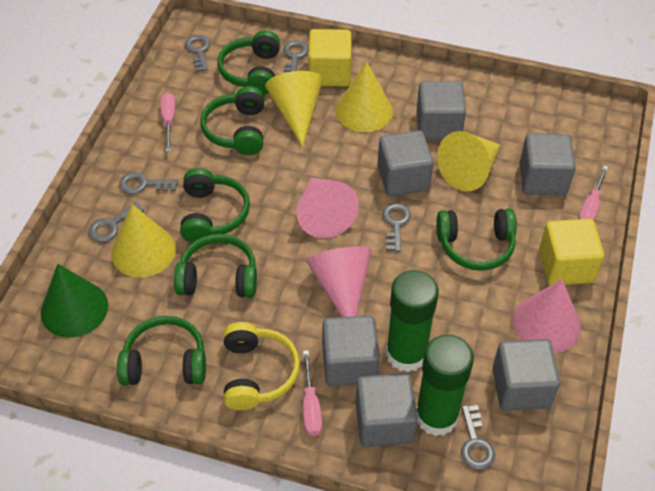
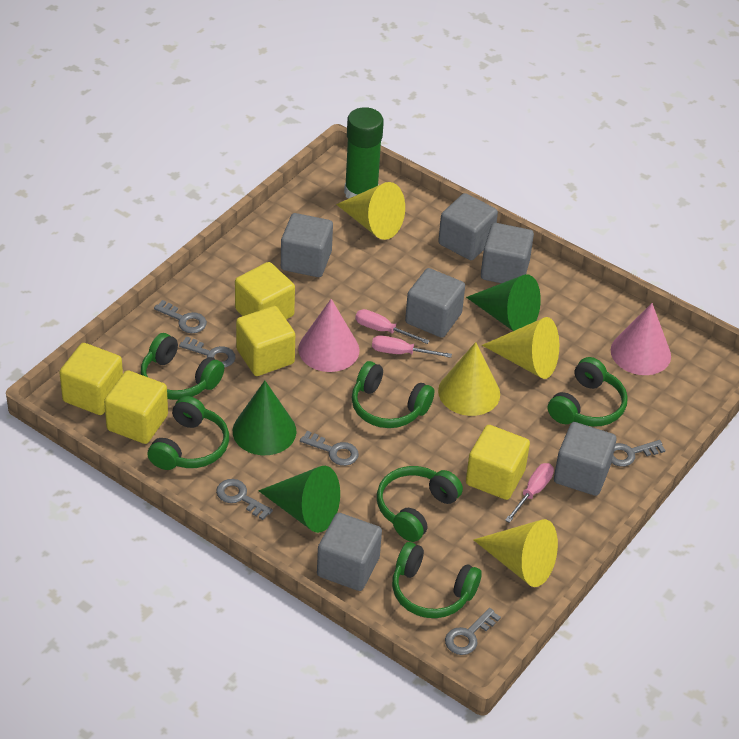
green cone: [41,264,108,338] = 1 -> [233,381,297,455] [258,466,340,533] [466,274,541,331] = 3
green glue stick: [386,270,439,372] [416,334,474,436] = 2 -> [344,107,384,199] = 1
pink cone: [297,178,359,238] [306,246,372,317] [513,279,581,353] = 3 -> [298,299,360,372] [611,303,671,375] = 2
yellow cube: [308,29,352,87] [539,219,604,285] = 2 -> [59,343,123,415] [104,370,168,444] [235,262,295,319] [236,306,295,376] [466,425,530,500] = 5
yellow headphones: [224,322,300,410] = 1 -> none = 0

